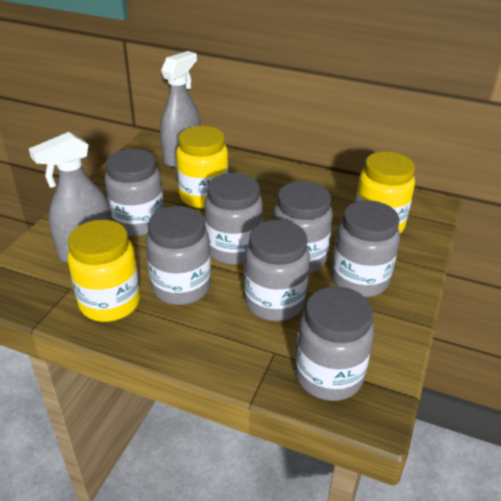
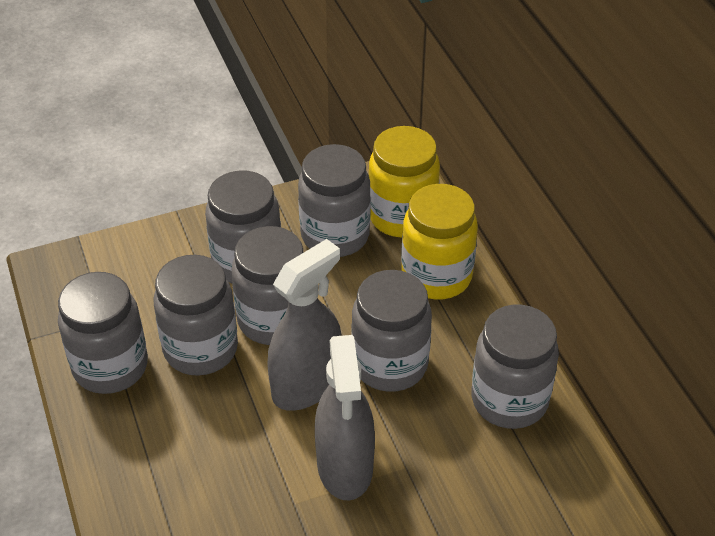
yellow jar: [68,220,140,322] [176,126,228,208] [355,151,415,233] = 3 -> [369,126,440,238] [401,184,478,299] = 2

